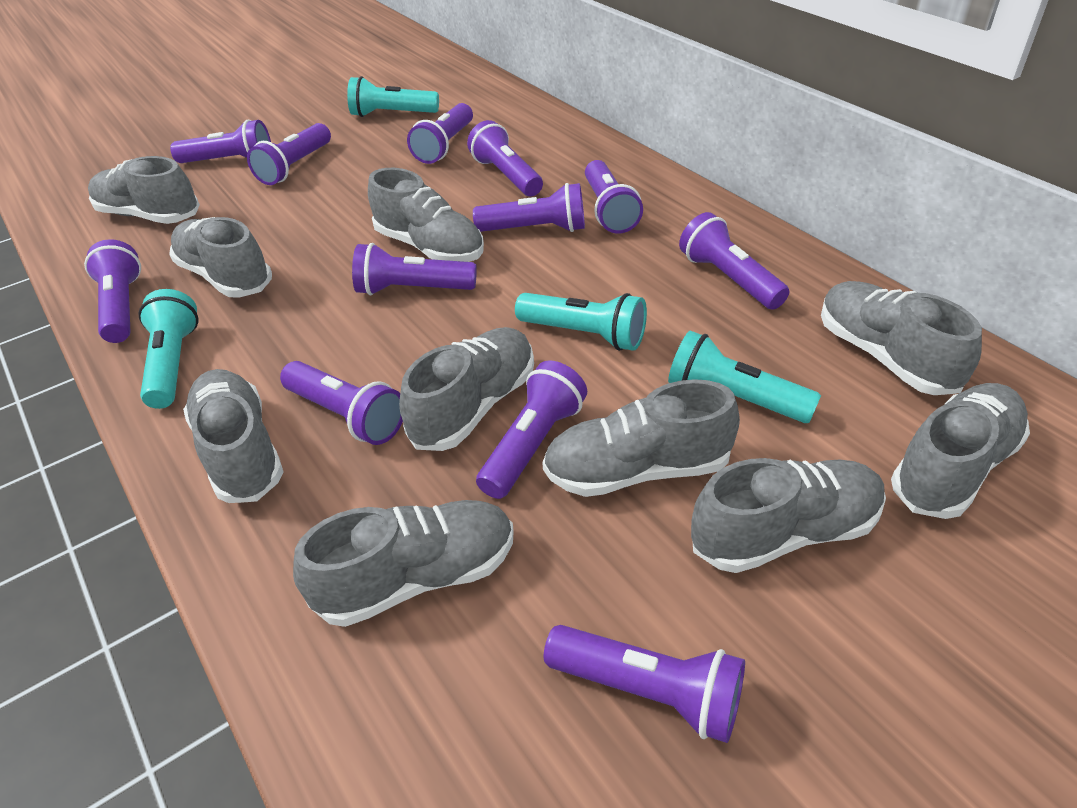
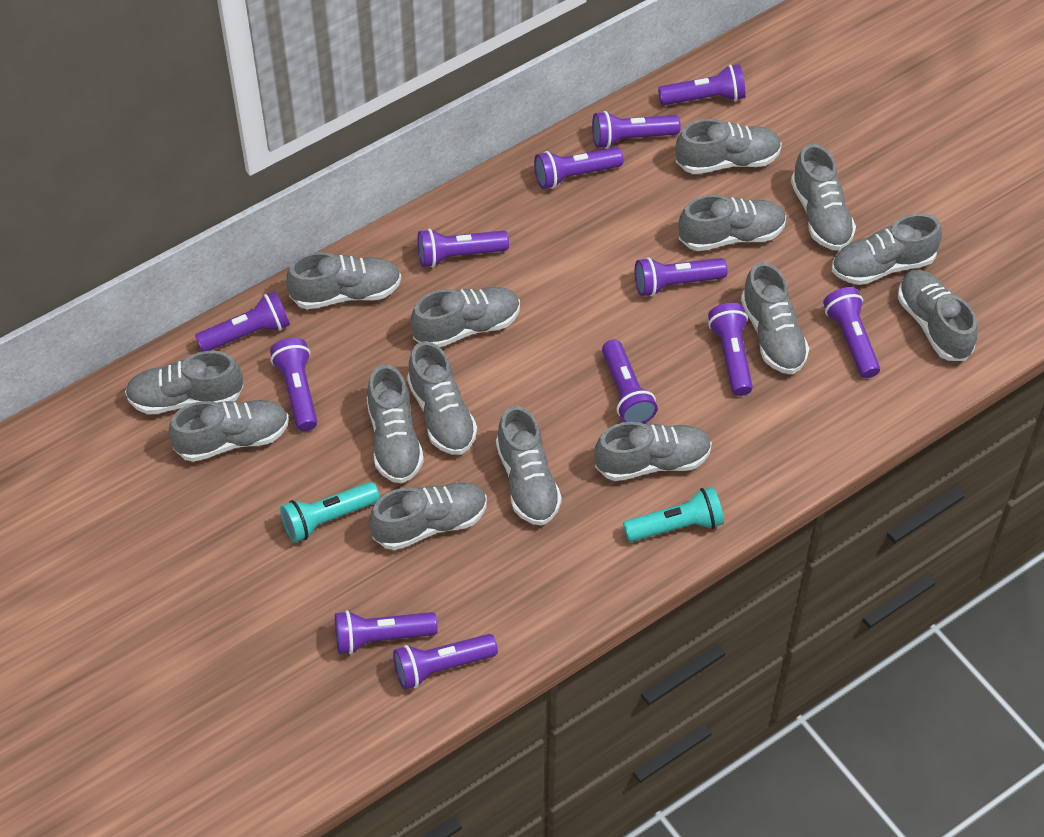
grey shoe: [88,156,200,224] [169,217,272,298] [183,369,284,503] [293,500,514,627] [368,168,484,262] [399,327,534,451] [542,379,740,497] [691,458,886,573] [821,281,982,395] [891,383,1030,519] = 10 -> [125,351,244,414] [169,400,289,462] [286,252,401,309] [367,365,424,484] [369,482,487,550] [407,341,477,455] [410,287,520,347] [496,406,562,526] [595,422,712,481] [676,119,782,174] [679,195,786,251] [741,262,809,374] [791,144,856,251] [832,214,942,285] [898,269,978,361] = 15
turquoise flashlight: [138,289,198,409] [347,76,439,117] [515,293,647,351] [668,331,821,423] = 4 -> [280,482,380,543] [623,487,724,542] = 2

